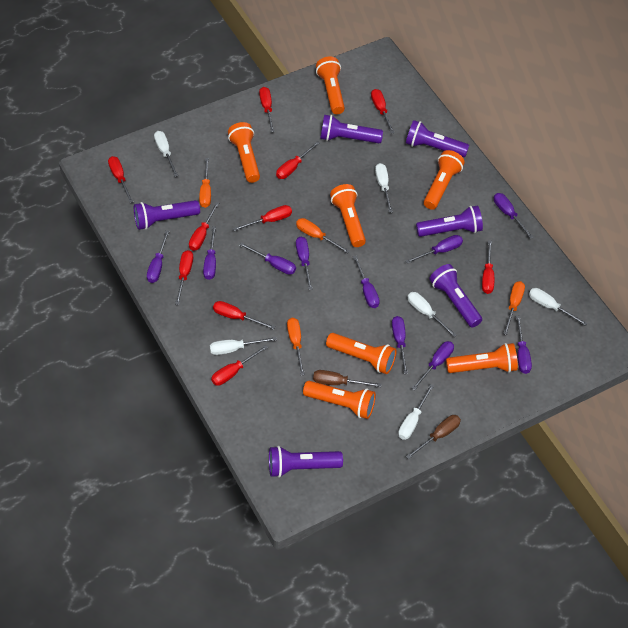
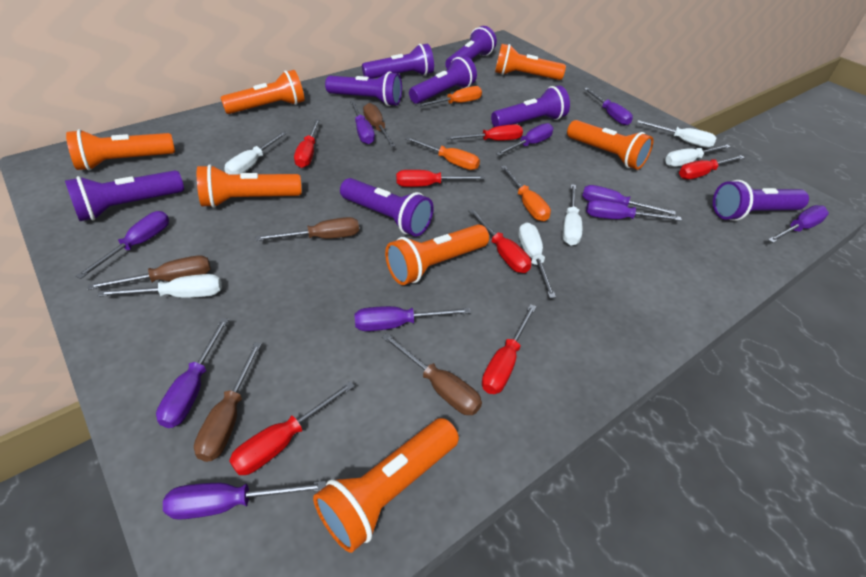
brown screwdriver: [313,370,381,387] [406,415,461,459] = 2 -> [88,255,211,290] [194,342,262,462] [256,217,359,241] [363,103,396,147] [382,333,482,415] = 5
orange screwdriver: [199,158,211,208] [287,318,305,376] [296,218,350,253] [503,281,525,335] = 4 -> [405,137,480,170] [417,86,482,107] [501,165,551,221] = 3
purple flashlight: [134,200,200,230] [269,446,343,478] [320,115,383,143] [406,120,469,157] [416,205,483,237] [429,264,482,328] = 6 -> [65,170,184,221] [325,71,402,106] [340,178,434,236] [362,44,434,79] [409,56,477,104] [445,26,497,70] [491,85,570,127] [713,180,809,221] = 8
red screwdriver: [108,156,133,203] [175,250,193,305] [189,202,219,251] [211,345,268,386] [213,301,275,330] [233,205,292,231] [259,87,274,132] [276,141,320,179] [371,89,395,134] [482,240,494,294] = 10 -> [229,381,355,475] [294,119,320,168] [396,170,485,187] [446,124,523,141] [468,209,531,273] [482,304,536,394] [679,155,745,179] = 7

